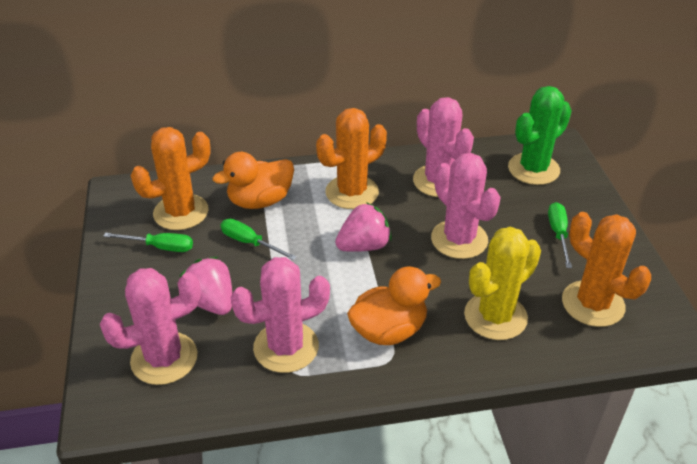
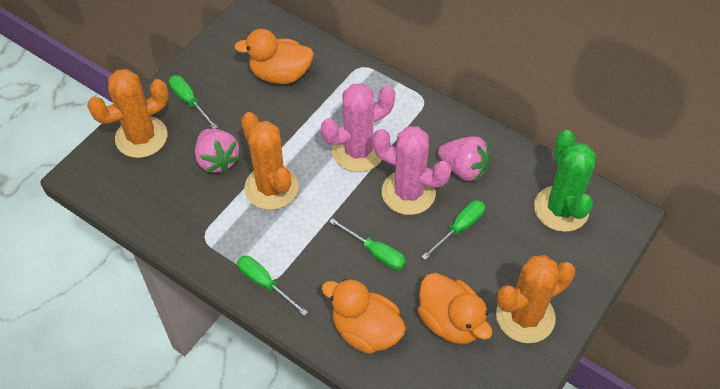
green screwdriver: [103,233,193,252] [221,219,297,260] [548,202,572,268] = 3 -> [169,75,218,129] [237,256,308,316] [329,218,406,270] [421,200,485,260] = 4
orange duck: [212,152,294,209] [347,267,441,345] = 2 -> [234,29,314,84] [322,279,406,354] [418,273,492,344] = 3
pink cactus: [100,268,201,385] [231,257,330,373] [413,97,474,197] [431,153,501,259] = 4 -> [321,83,396,172] [373,126,451,215] = 2
yellow cactus: [464,227,541,340] = 1 -> none = 0

